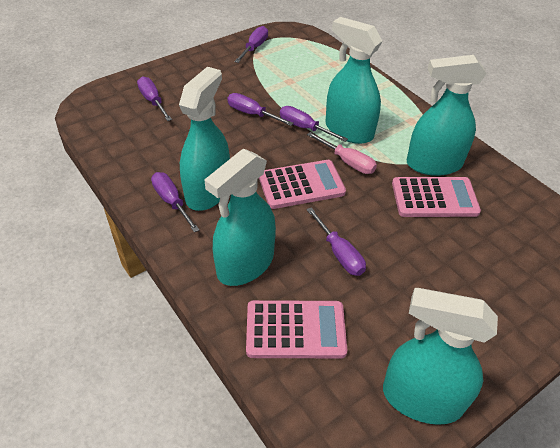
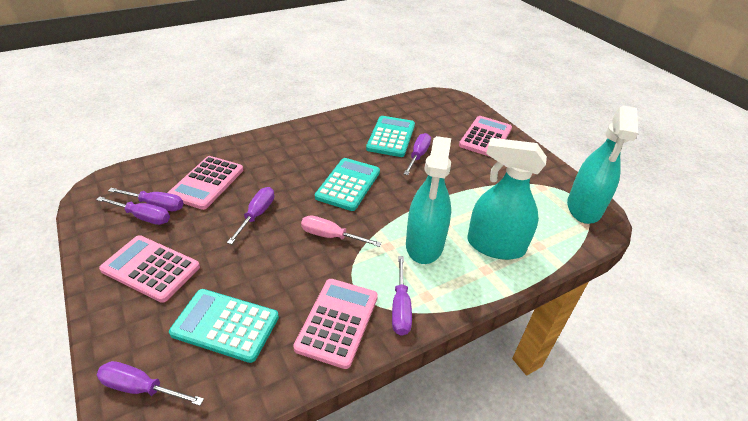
pink calculator: [246,300,347,358] [259,160,346,209] [392,177,481,217] = 3 -> [99,235,200,303] [168,156,243,210] [293,279,378,369] [459,116,512,157] = 4
turquoise calculator: none = 0 -> [169,289,279,363] [315,158,380,211] [366,116,415,157] = 3
turquoise spray bottle: [179,67,230,211] [204,149,276,286] [325,17,383,144] [383,288,498,425] [407,55,487,176] = 5 -> [406,136,451,264] [467,138,547,260] [567,106,638,224] = 3

